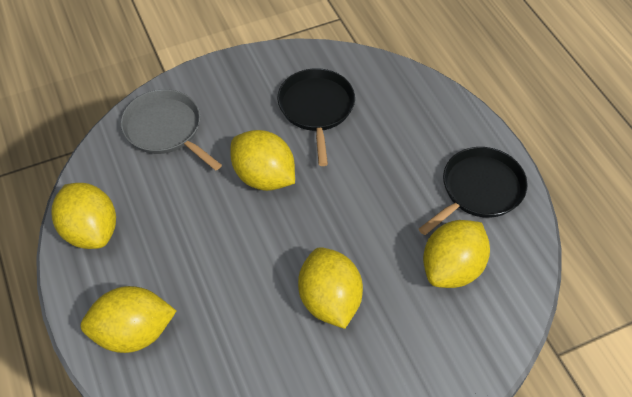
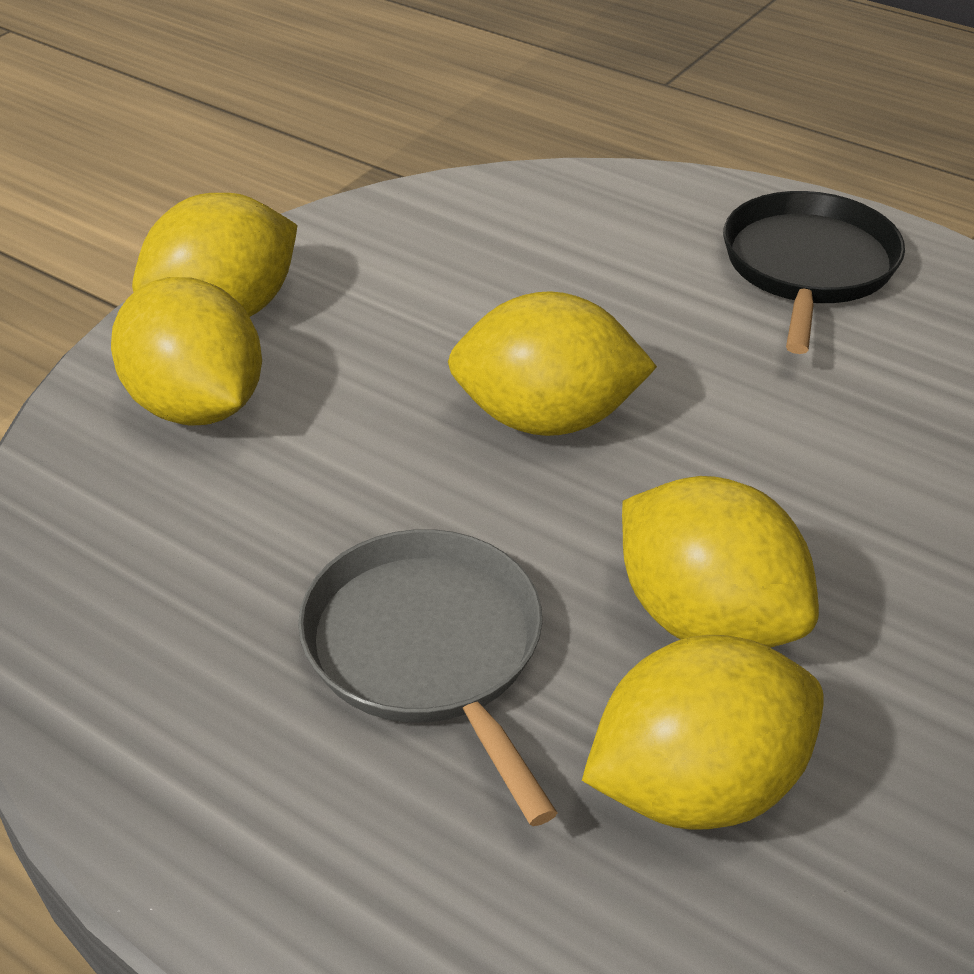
black pan: [277,68,355,166] [419,147,528,235] = 2 -> [723,191,905,354] = 1

